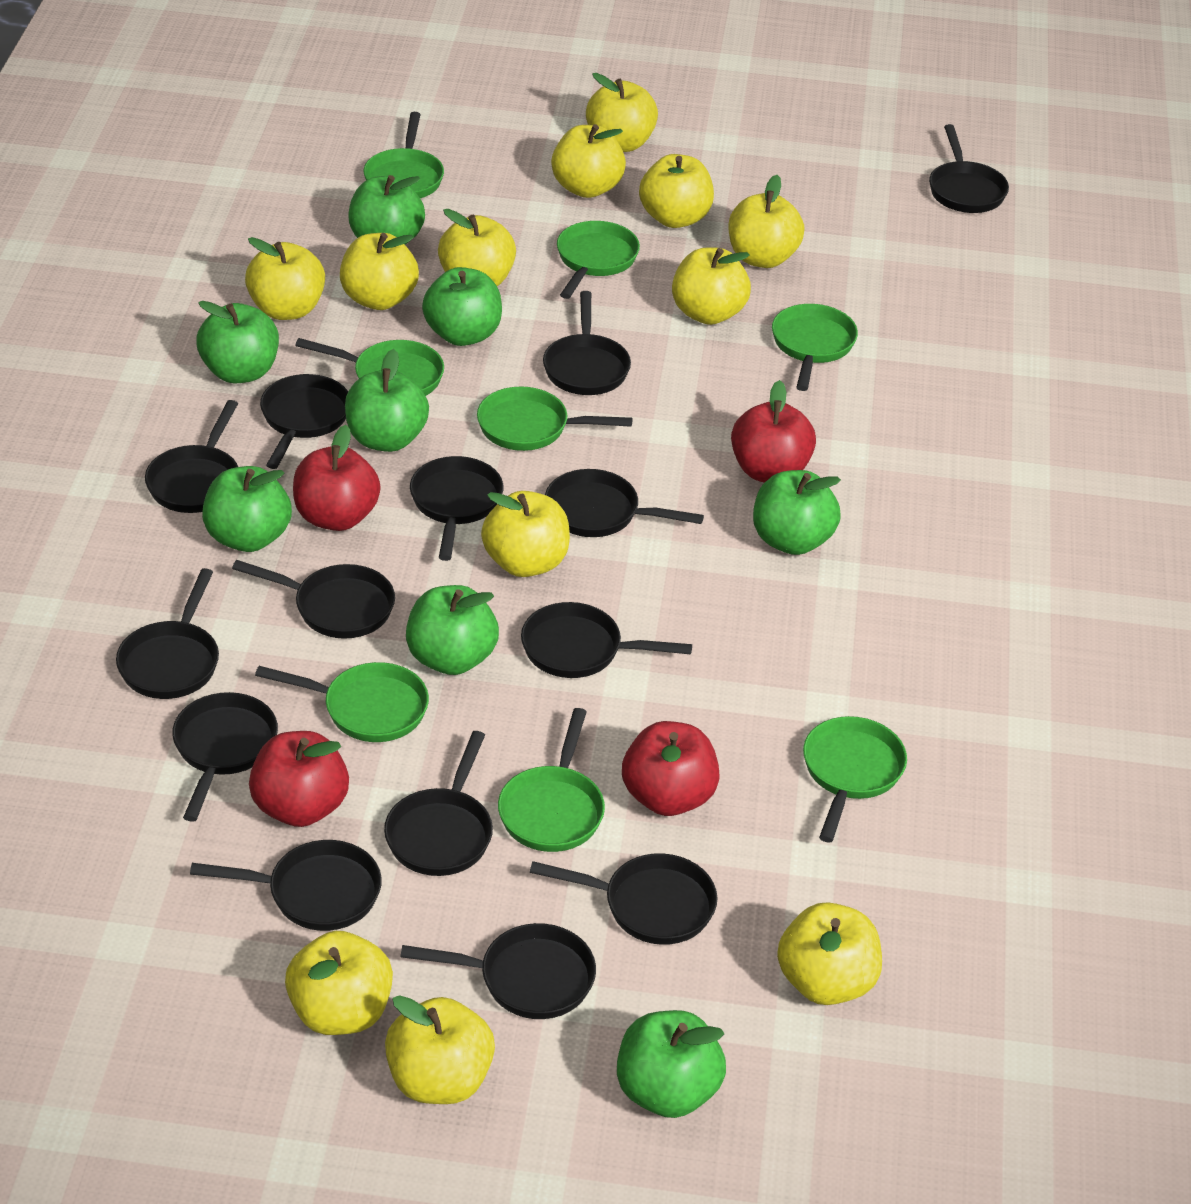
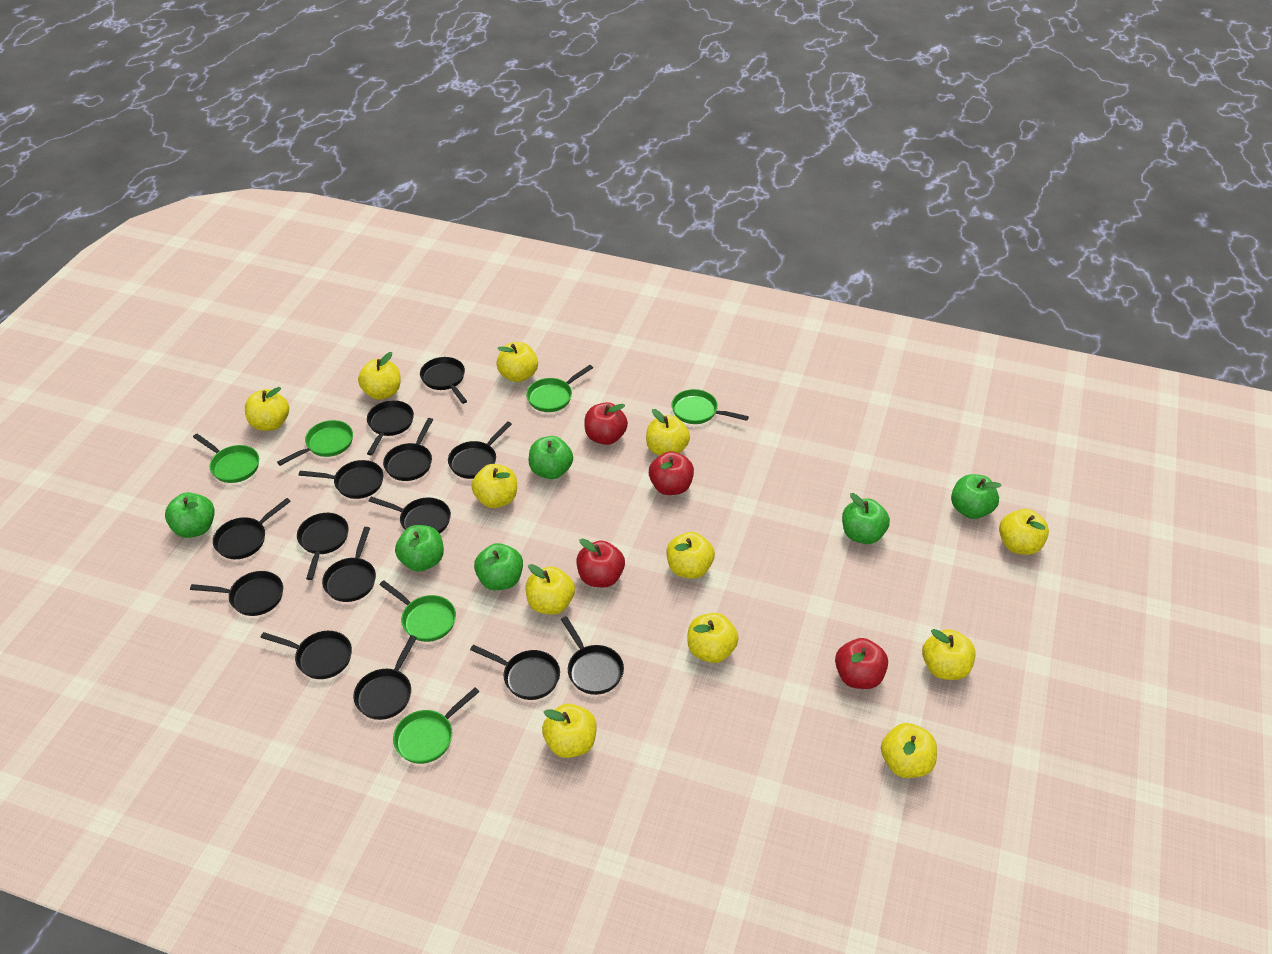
green apple: [196,301,279,383] [202,466,292,552] [345,349,429,452] [349,175,425,244] [406,585,499,675] [422,267,502,346] [617,1010,726,1118] [753,470,841,555] = 8 -> [165,492,215,538] [395,525,444,572] [474,543,523,590] [528,436,573,479] [842,493,890,544] [951,474,1002,519] = 6
green pan: [255,662,429,742] [295,338,444,396] [363,112,444,198] [477,386,633,451] [498,708,605,852] [557,221,640,299] [772,304,858,391] [803,716,907,842] = 8 -> [193,434,259,483] [277,420,353,466] [379,580,456,642] [393,687,479,764] [526,365,593,412] [672,389,749,424] = 6

